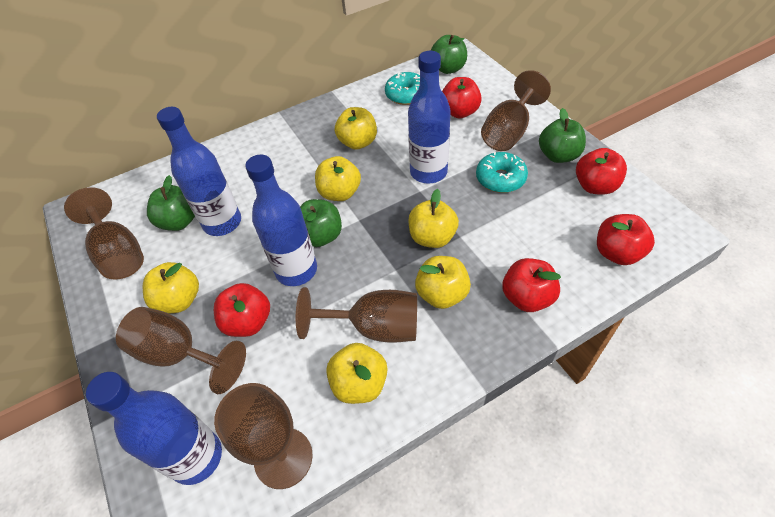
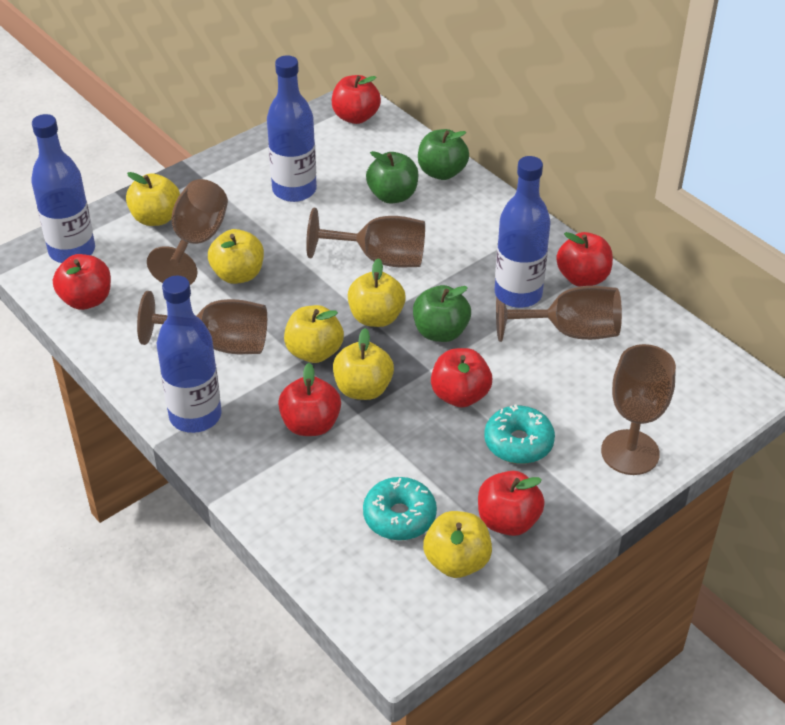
green apple: [147,175,195,231] [300,199,342,247] [431,35,467,74] [539,108,586,163] = 4 -> [366,151,418,203] [413,285,471,342] [418,129,469,180] = 3
red apple: [214,283,270,337] [442,77,482,119] [502,258,561,312] [576,148,627,195] [597,214,655,265] = 5 -> [53,254,111,310] [278,363,341,436] [332,75,381,124] [431,348,492,408] [478,471,545,536] [556,232,613,287] = 6

